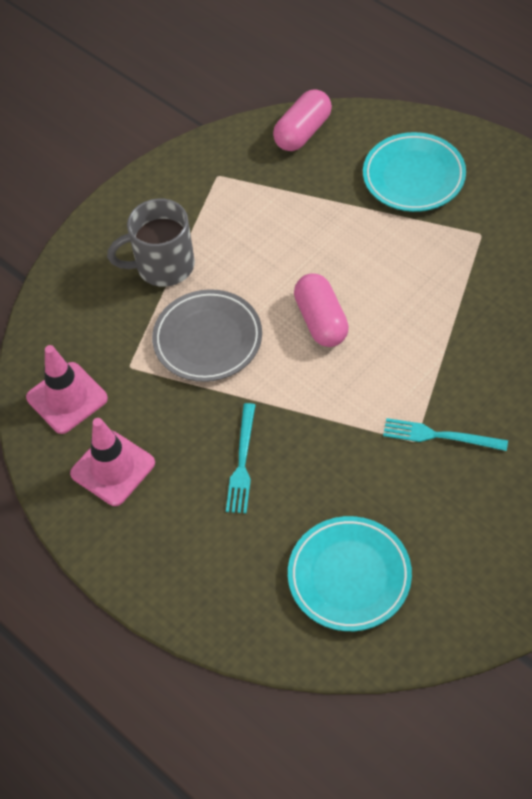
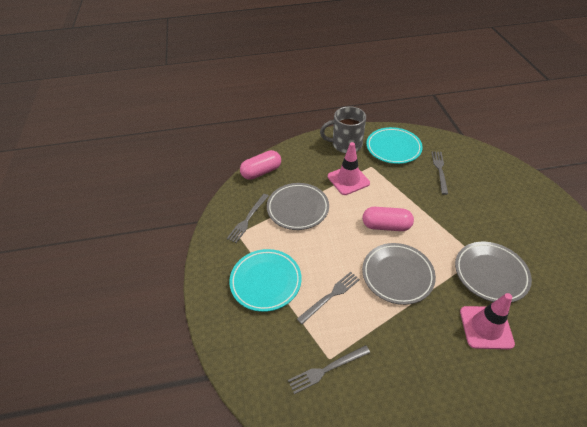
grey fork: none = 0 -> [227,194,269,243] [288,345,370,394] [297,272,360,324] [431,152,448,195] = 4
grey plate: [152,289,262,382] = 1 -> [267,183,329,230] [362,243,436,305] [455,242,532,302] = 3
turquoise fork: [226,403,255,513] [383,418,508,451] = 2 -> none = 0

